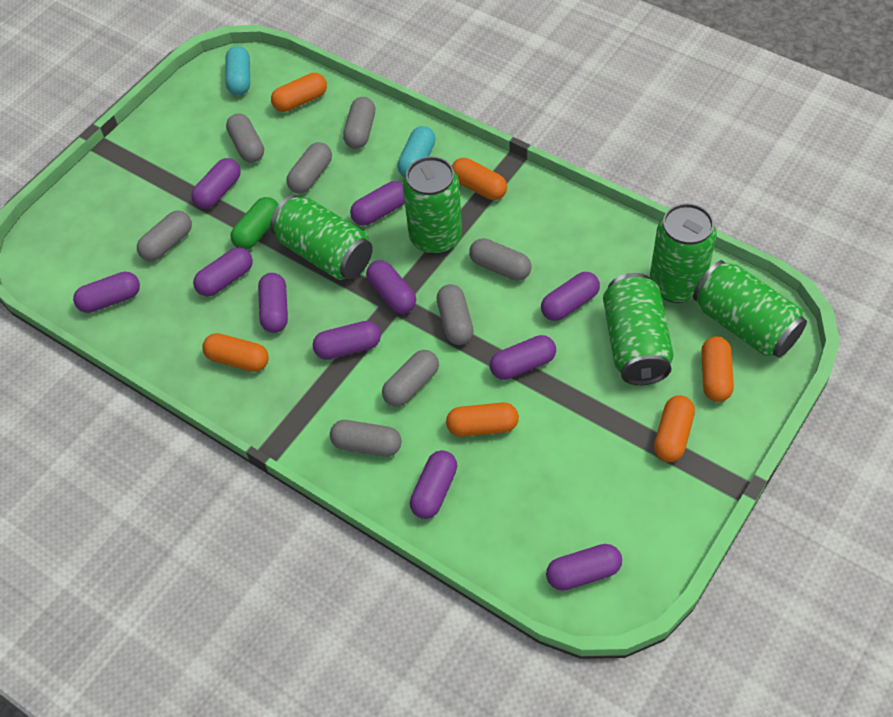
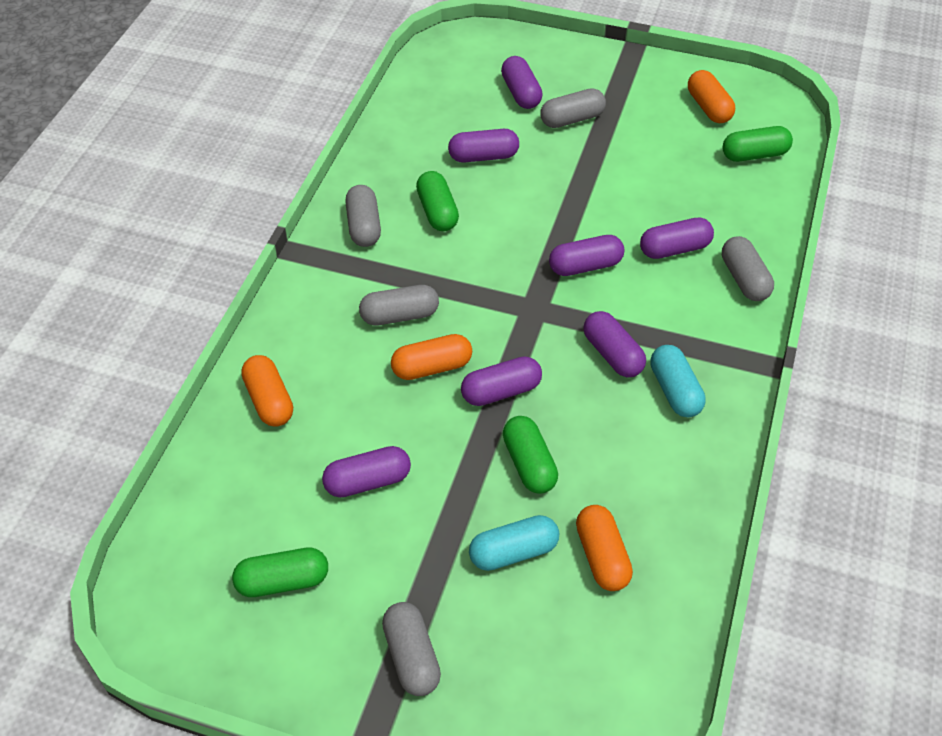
green can: [270,195,373,280] [403,156,462,255] [603,273,674,385] [650,203,716,303] [693,260,807,358] = 5 -> none = 0
green capsule: [230,197,279,250] = 1 -> [232,548,328,597] [416,171,459,231] [503,416,558,494] [723,126,793,162] = 4
grey capsule: [137,210,192,261] [226,113,264,163] [286,142,332,193] [330,420,402,457] [343,97,375,149] [382,350,439,407] [437,284,473,345] [469,238,531,281] = 8 -> [345,185,381,247] [359,285,439,325] [382,602,441,696] [540,88,606,128] [722,236,774,301] = 5
orange capsule: [203,333,269,372] [271,73,327,112] [446,403,519,437] [452,158,507,200] [654,395,695,462] [701,336,734,402] = 6 -> [241,355,293,426] [391,334,472,380] [576,505,633,591] [688,70,735,123] = 4
purple capsule: [73,272,140,313] [191,158,241,209] [193,247,253,296] [258,273,288,333] [313,321,381,360] [350,181,405,225] [366,260,416,314] [410,450,457,519] [490,335,556,380] [541,272,600,321] [546,544,622,591] = 11 -> [322,446,411,498] [448,129,519,163] [461,356,542,406] [501,56,543,109] [549,235,624,276] [583,311,646,377] [640,217,714,259] = 7

